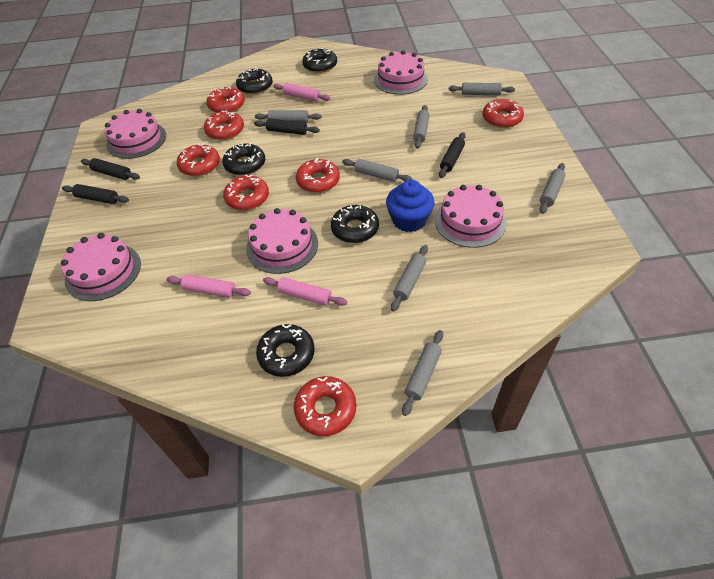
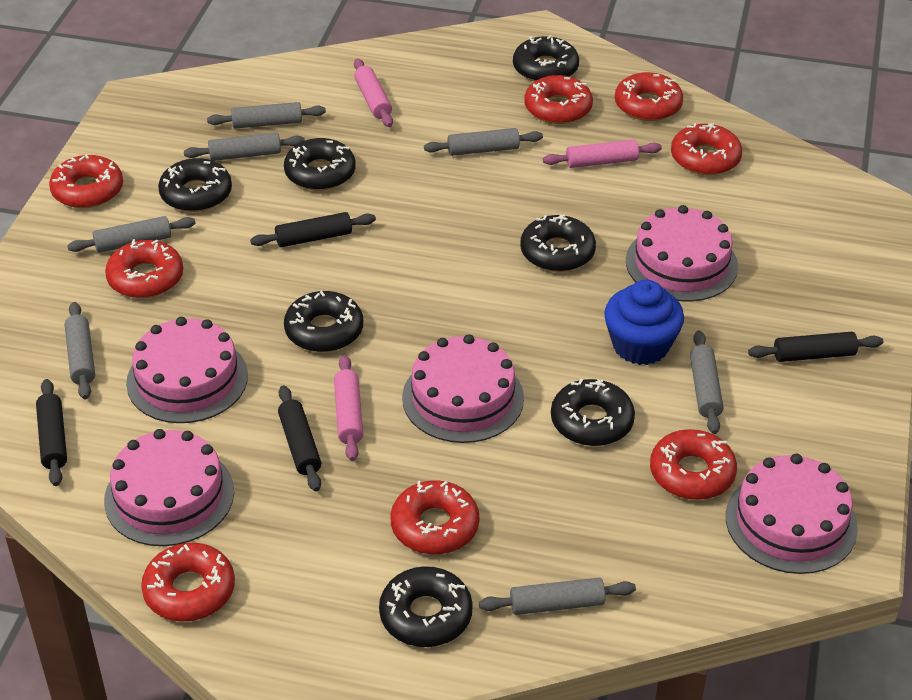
black donut: [222,143,265,175] [236,68,273,94] [256,324,315,377] [302,47,337,73] [331,205,379,243] = 5 -> [158,158,232,212] [284,138,356,191] [284,291,363,352] [379,566,473,647] [513,35,579,82] [520,215,596,272] [551,379,635,446] = 7
red donut: [177,144,220,176] [204,110,244,140] [206,87,245,113] [223,175,269,210] [294,376,356,436] [296,158,340,193] [482,99,524,128] = 7 -> [49,154,123,208] [105,239,183,298] [141,543,235,622] [390,480,479,554] [524,75,593,124] [615,72,683,121] [650,429,737,500] [671,123,742,175] = 8

